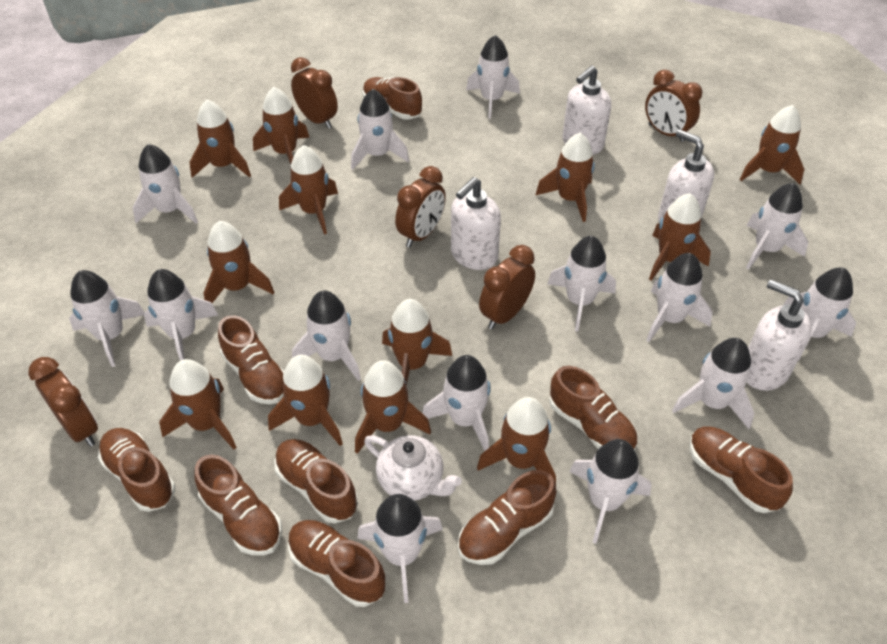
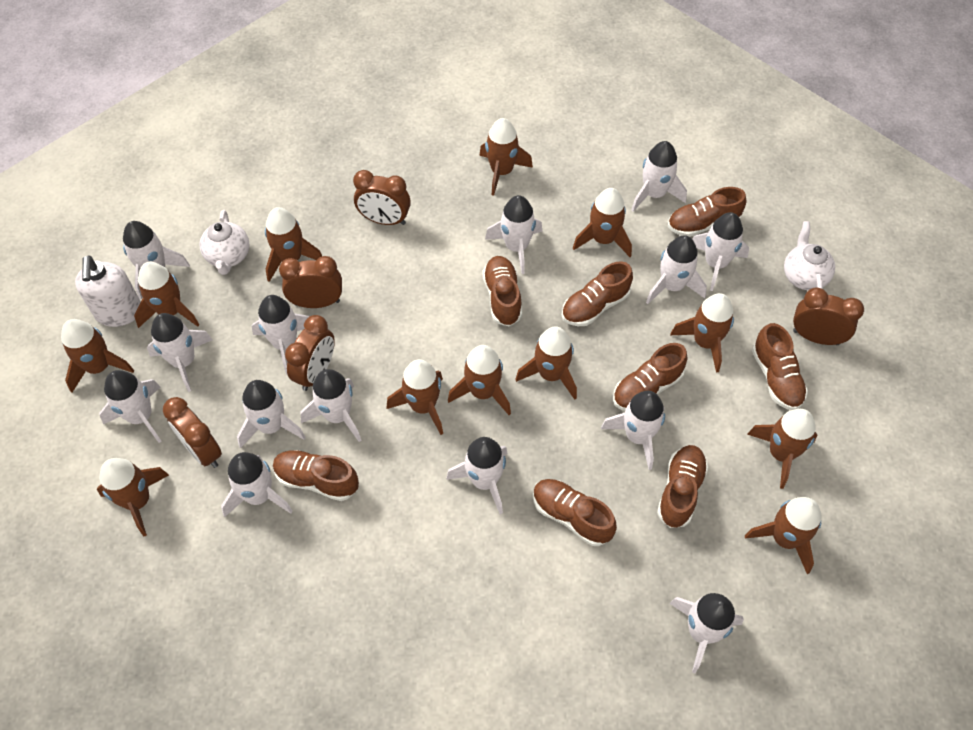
brown shoe: [98,428,176,512] [195,455,282,556] [218,315,284,404] [274,439,358,523] [288,520,386,607] [363,77,422,120] [458,470,556,565] [549,366,637,450] [689,427,793,513] = 9 -> [273,450,359,501] [482,256,522,326] [533,479,617,546] [562,261,633,326] [613,343,687,411] [657,445,708,528] [668,187,747,237] [752,323,808,410] = 8
white soap dispenser: [451,177,501,270] [563,66,611,154] [658,129,714,223] [747,279,812,391] = 4 -> [75,255,141,327] = 1
white teapot: [364,435,462,501] = 1 -> [199,210,250,275] [784,221,835,290] = 2

